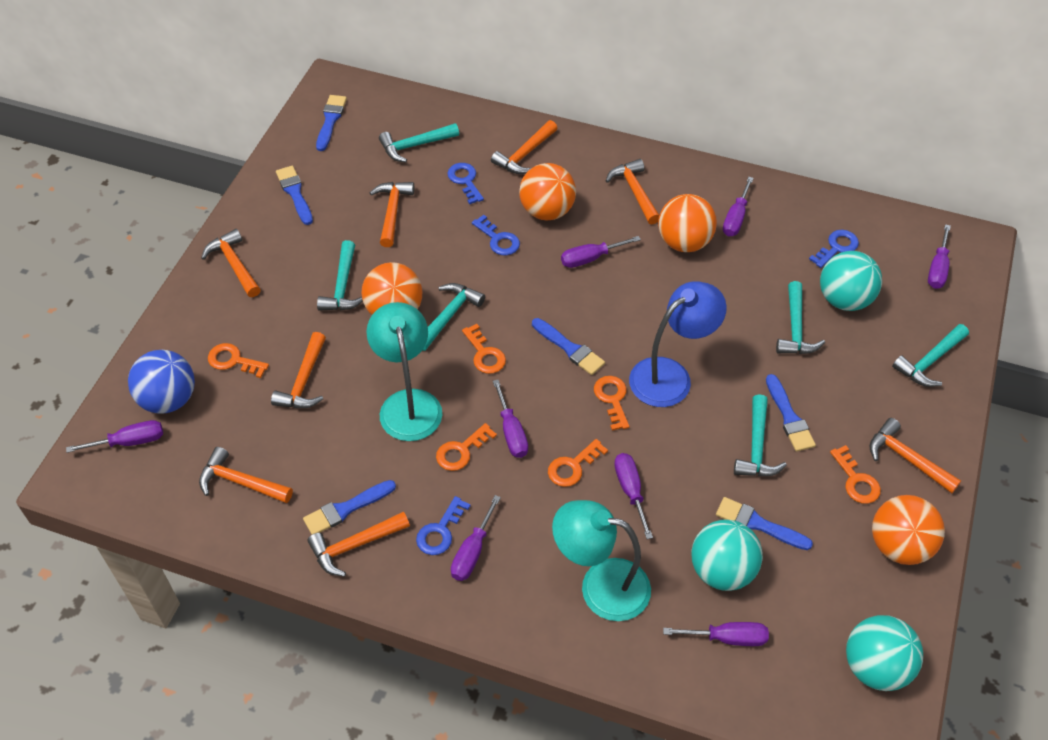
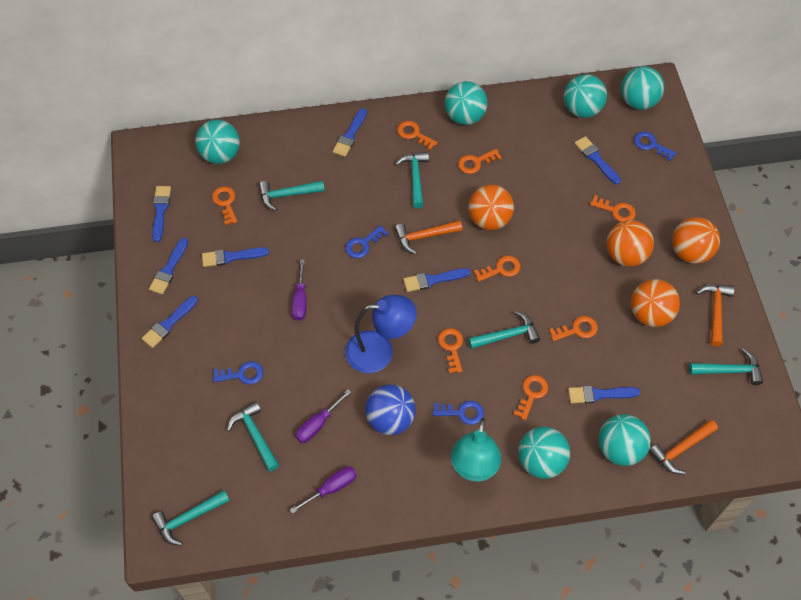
blue brush: [276,166,313,225] [303,480,396,534] [316,95,347,151] [532,318,605,375] [716,497,813,550] [766,374,816,452] = 6 -> [142,296,198,348] [149,238,188,295] [152,186,171,242] [202,247,269,267] [332,108,367,157] [403,268,470,292] [568,386,640,404] [574,136,621,184] = 8
orange hammer: [199,447,293,503] [201,229,261,297] [271,332,326,408] [307,512,410,577] [370,182,414,247] [491,120,558,174] [606,159,660,225] [869,418,961,493] = 8 -> [395,220,463,254] [649,420,718,474] [696,285,734,347] = 3
orange key: [208,343,269,378] [436,423,497,471] [462,324,506,374] [548,439,608,487] [594,376,629,431] [830,445,881,504] = 6 -> [212,186,237,225] [397,121,437,150] [438,328,463,373] [458,149,502,174] [474,256,520,282] [513,375,548,420] [549,316,598,341] [590,195,636,222] = 8
purple screwdriver: [66,420,163,453] [451,495,501,581] [493,380,528,458] [561,236,641,268] [614,453,653,539] [663,622,769,646] [723,177,754,237] [928,224,951,289] = 8 -> [290,467,357,514] [292,260,307,321] [295,390,351,443] = 3
turquoise ball: [691,519,763,591] [820,251,882,311] [846,615,923,691] = 3 -> [195,120,240,164] [445,81,488,125] [518,427,570,479] [564,74,607,118] [598,414,651,466] [621,66,664,110] = 6
turquoise lamp: [366,302,442,441] [552,500,651,621] = 2 -> [451,418,501,481] = 1

